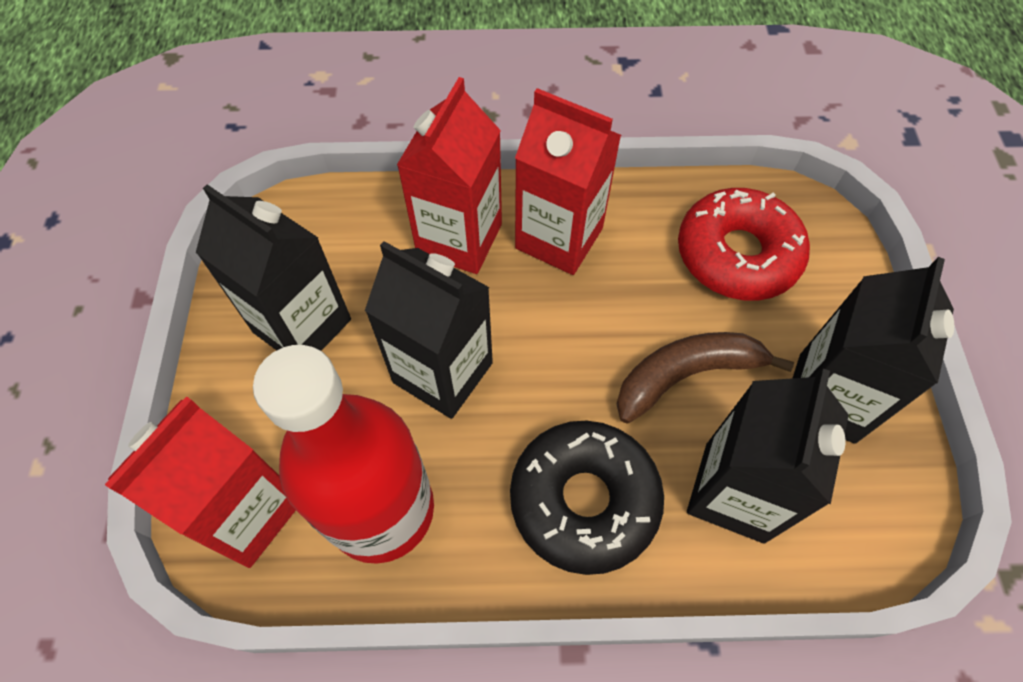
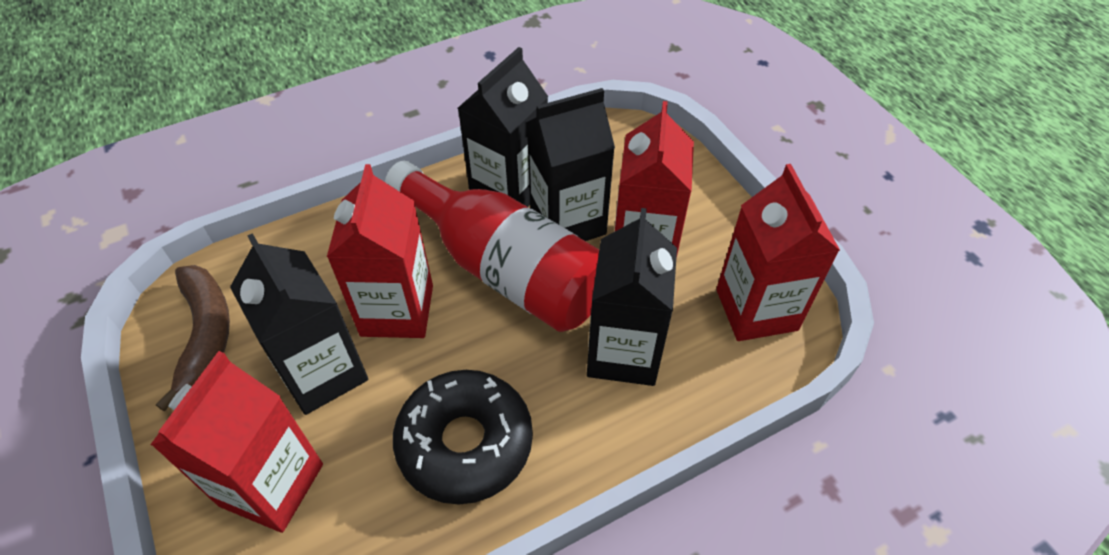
red carton: [105,396,296,568] [397,77,502,274] [515,88,621,275] = 3 -> [150,351,323,533] [327,164,433,338] [614,101,694,259] [716,164,840,341] = 4
red donut: [678,188,810,301] = 1 -> none = 0

